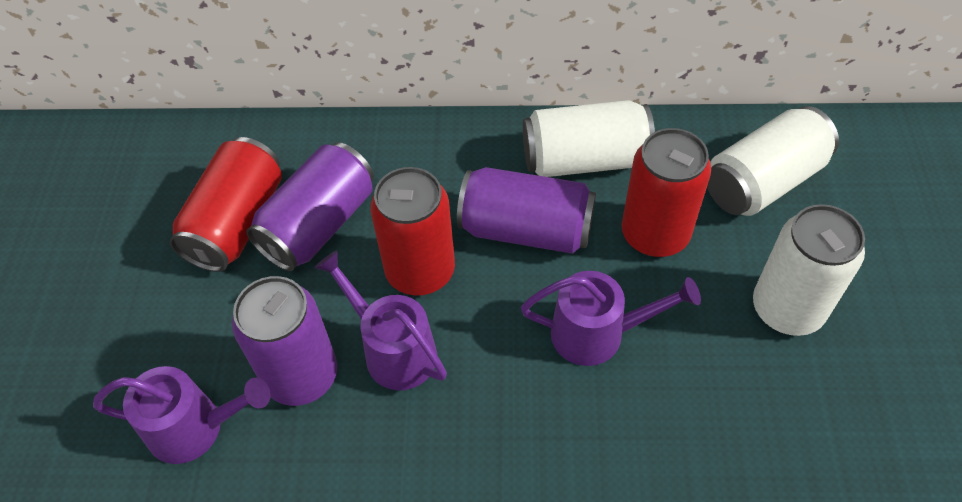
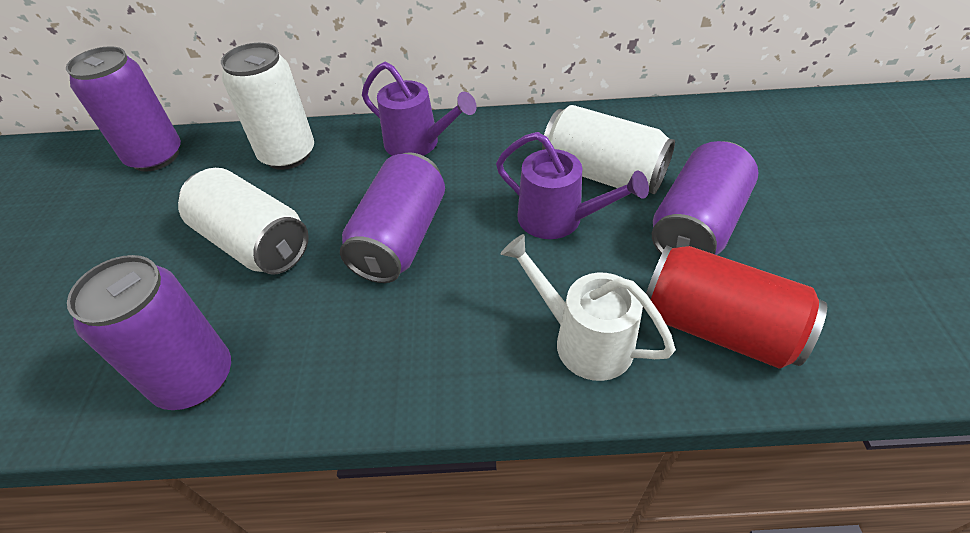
purple can: [232,276,337,406] [246,142,374,271] [457,167,596,254] = 3 -> [66,46,181,172] [67,255,231,410] [340,152,445,283] [652,141,759,255] = 4
purple watering can: [93,366,271,464] [314,250,447,390] [521,271,701,366] = 3 -> [362,62,477,156] [496,132,649,239] = 2
red can: [170,137,282,272] [370,167,455,295] [621,128,711,257] = 3 -> [643,246,827,369] = 1
white watering can: none = 0 -> [501,234,676,381] = 1

